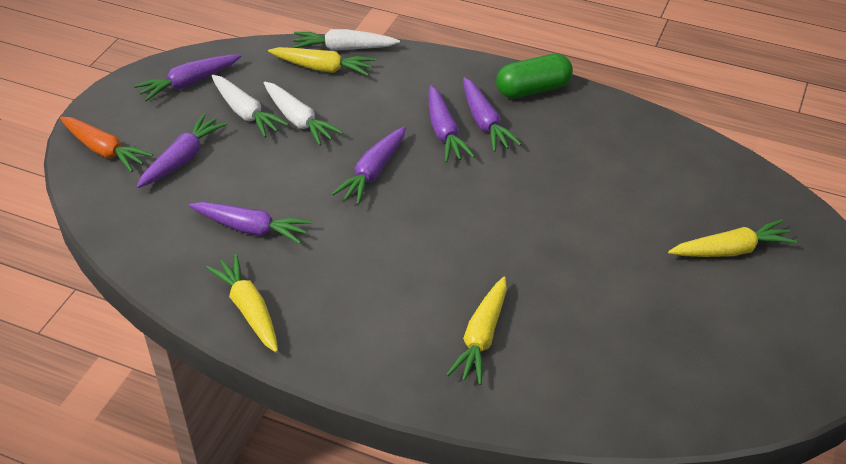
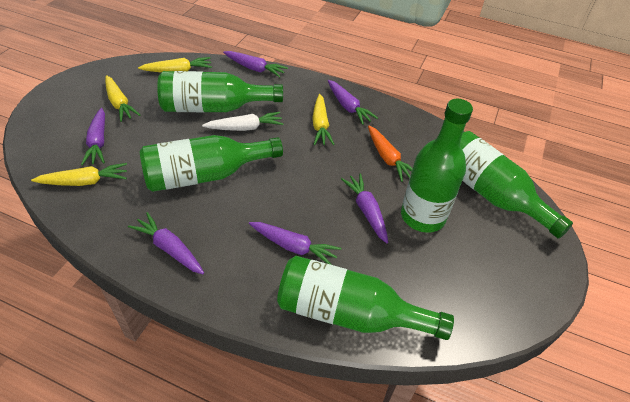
green bottle: none = 0 -> [140,135,283,192] [157,71,283,112] [277,256,454,340] [401,99,473,233] [460,131,573,239] = 5
green capsule: [496,54,573,98] = 1 -> none = 0
white carrot: [212,75,289,138] [264,82,343,146] [292,29,400,51] = 3 -> [202,112,284,131] = 1

